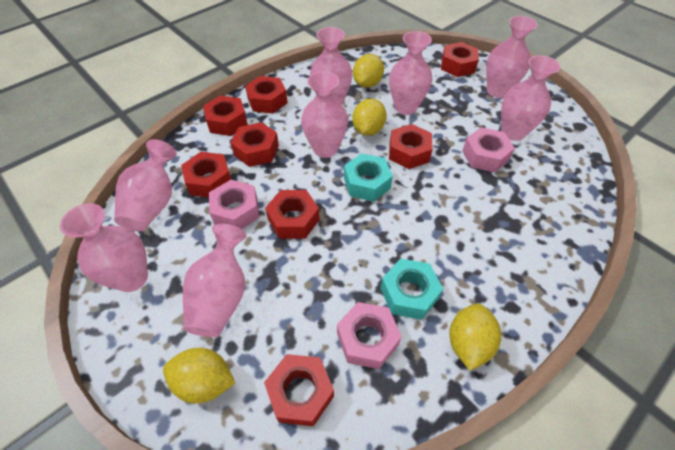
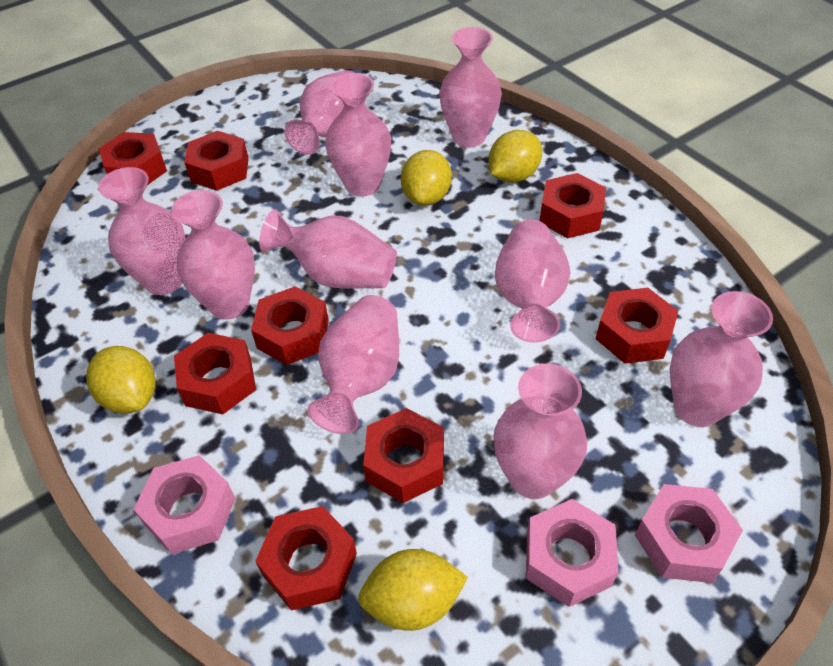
pink vase: [60,203,148,292] [114,139,177,231] [183,224,247,337] [301,71,348,158] [310,27,353,105] [389,31,432,115] [486,16,538,98] [501,55,560,141] = 8 -> [98,167,186,295] [171,190,255,320] [259,209,397,289] [284,70,355,155] [308,295,399,434] [325,73,391,197] [439,27,502,147] [493,363,587,499] [495,220,570,343] [670,291,773,427] = 10
turquoise nut: [344,153,393,202] [381,258,443,320] = 2 -> none = 0

